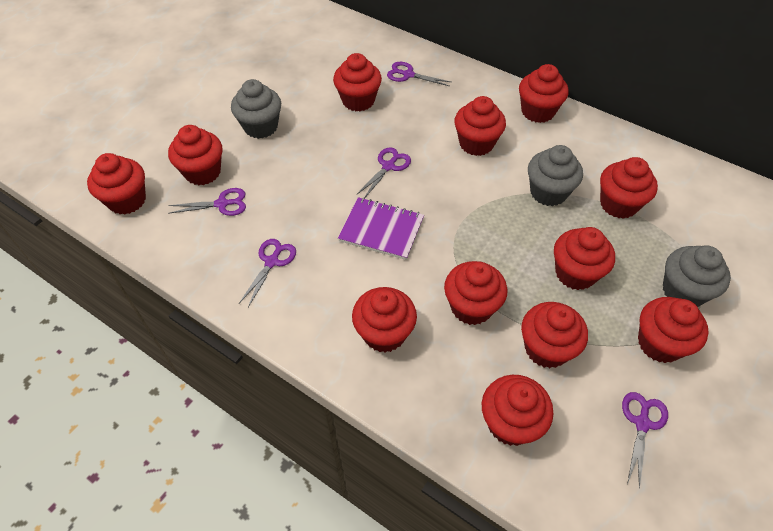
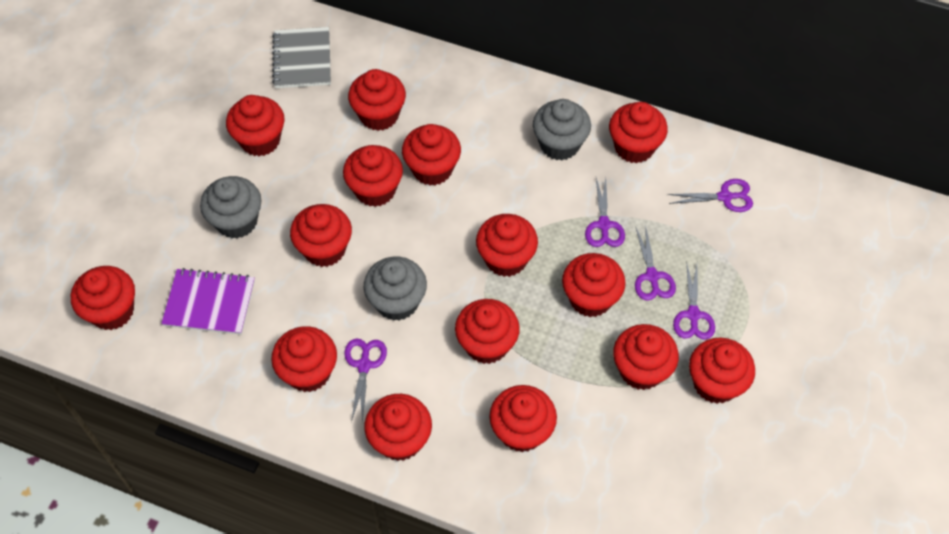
grey notebook: none = 0 -> [272,27,331,88] = 1
red cupcake: [87,153,146,215] [168,125,223,185] [333,53,382,111] [352,287,417,353] [444,261,507,325] [454,96,506,156] [482,375,553,446] [519,64,569,123] [521,302,588,368] [554,227,615,290] [600,157,658,219] [638,297,709,363] = 12 -> [71,266,135,330] [226,95,285,156] [271,326,337,392] [290,204,352,267] [343,145,403,207] [348,69,406,131] [364,394,432,461] [402,124,461,186] [455,299,520,364] [476,214,538,277] [489,385,557,452] [562,253,626,317] [609,102,668,163] [613,324,679,390] [689,337,755,404] = 15

